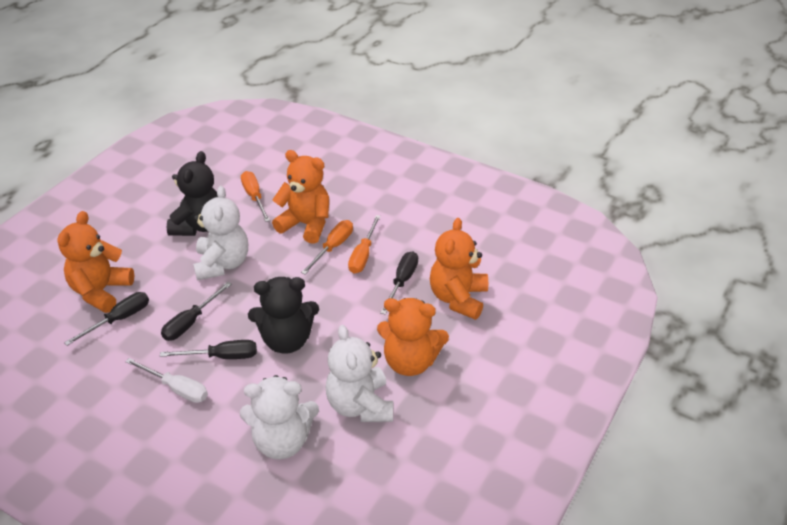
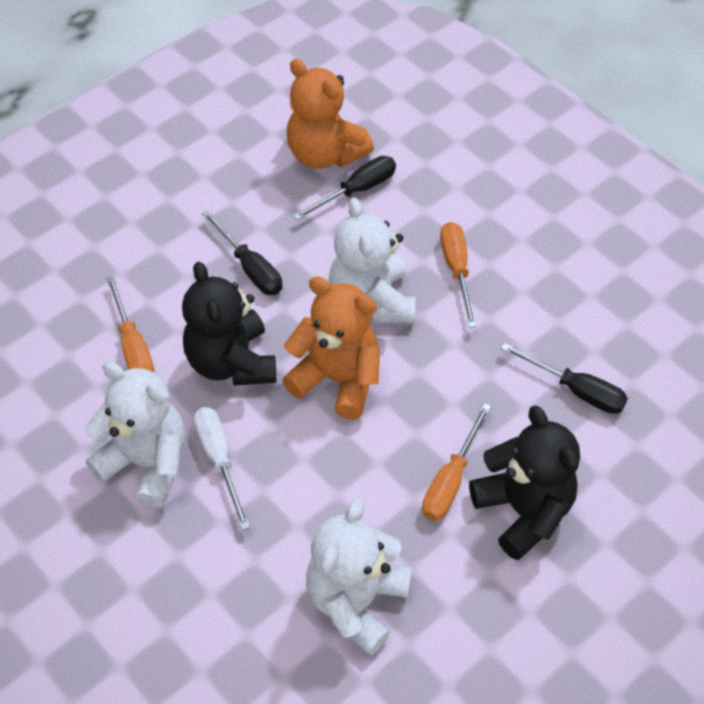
black screwdriver: [64,292,149,346] [160,340,257,359] [161,282,232,341] [380,251,418,314] = 4 -> [202,210,282,295] [293,156,396,221] [501,343,628,414] = 3
orange teddy bear: [57,211,134,313] [272,150,329,244] [377,298,449,376] [430,218,488,320] = 4 -> [282,276,380,420] [287,59,374,169] = 2

